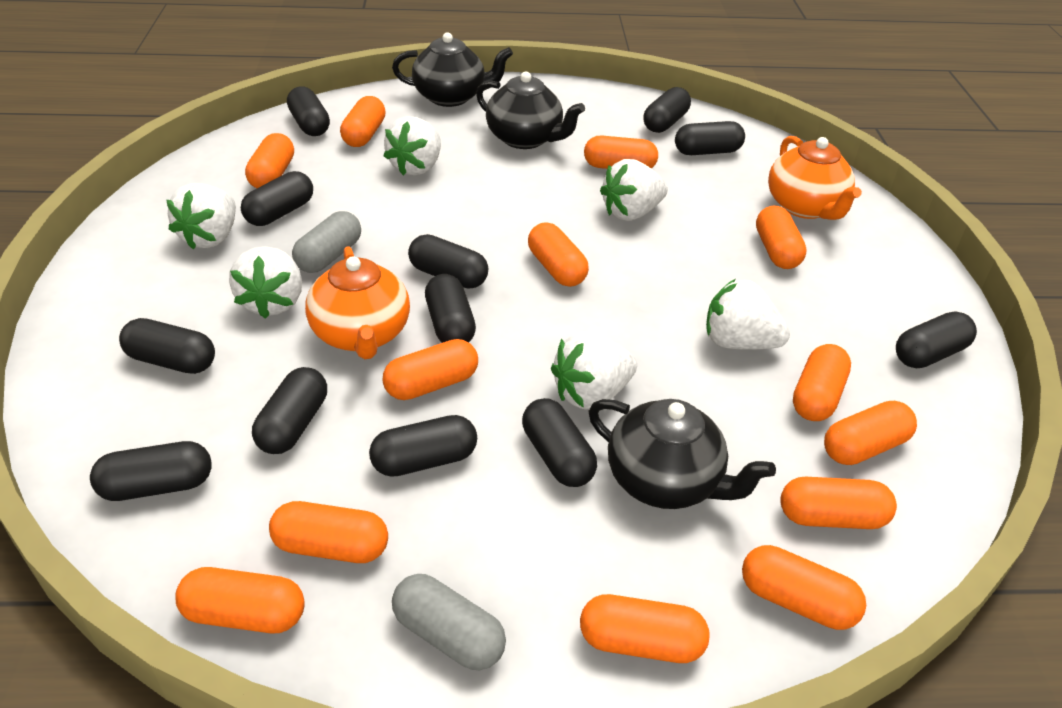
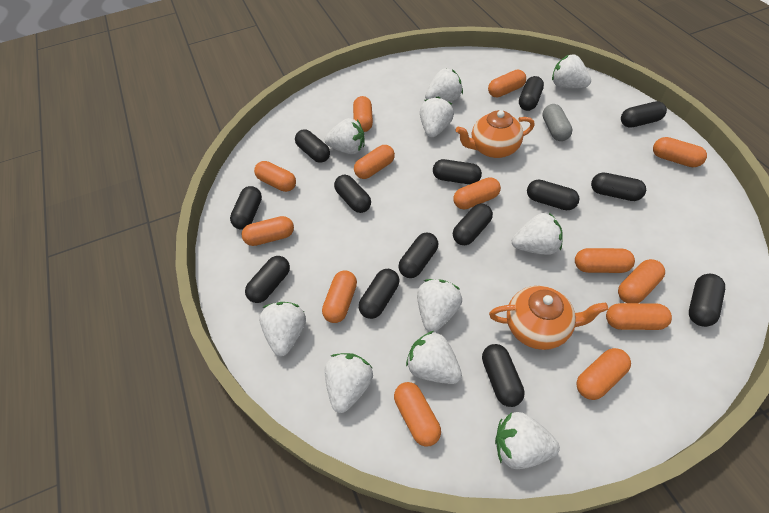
black capsule: [90,441,212,501] [119,318,215,374] [241,171,313,226] [252,367,327,454] [287,86,330,136] [369,415,477,477] [408,234,488,289] [425,274,476,343] [522,398,597,487] [644,87,691,133] [675,121,745,155] [896,311,977,368] = 12 -> [230,186,262,230] [245,256,290,303] [295,129,330,163] [334,175,371,213] [359,269,399,319] [398,233,438,278] [433,159,482,185] [453,203,493,245] [482,344,525,407] [519,76,544,111] [527,180,579,210] [591,173,646,201] [621,101,667,128] [689,274,725,327] = 14
black teapot: [392,32,513,107] [476,72,585,149] [589,399,776,509] = 3 -> none = 0
grey capsule: [292,211,361,273] [392,574,506,670] = 2 -> [542,104,573,141] = 1
white strawberry: [166,183,236,249] [229,247,302,319] [384,116,441,176] [551,332,637,410] [600,159,668,221] [706,279,790,350] = 6 -> [259,302,306,356] [325,118,365,154] [325,353,373,413] [406,331,462,384] [417,279,462,332] [420,97,454,138] [425,68,463,102] [495,412,560,469] [512,213,563,255] [552,54,591,88] = 10

